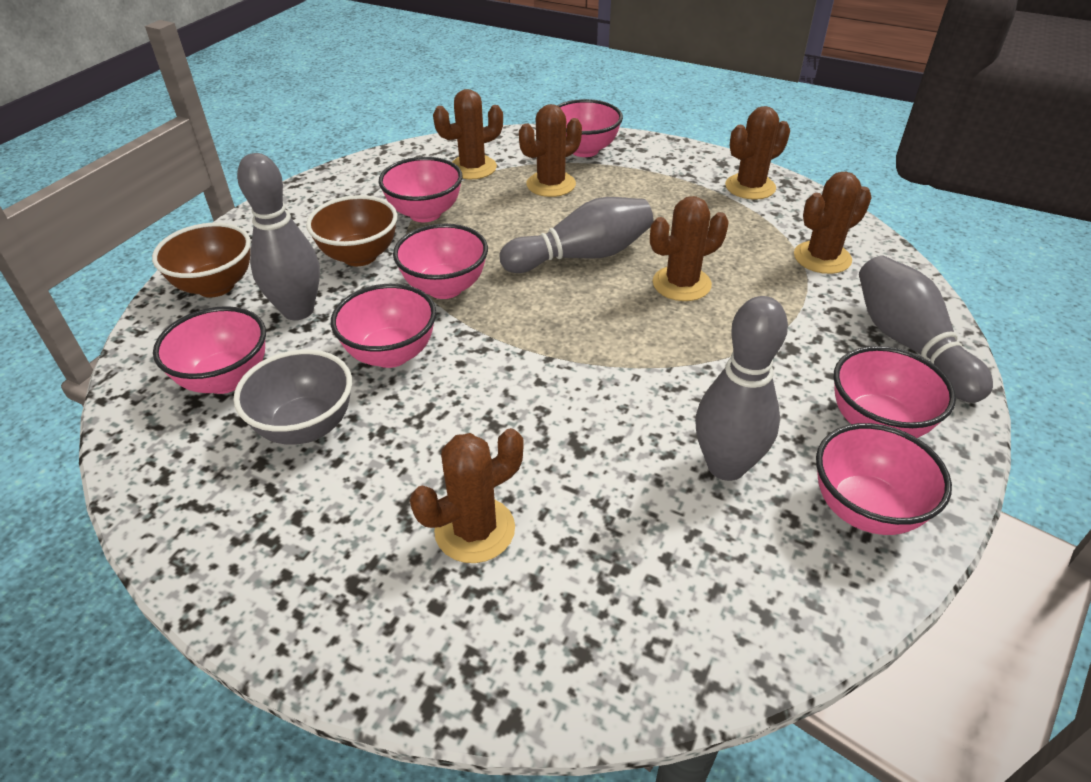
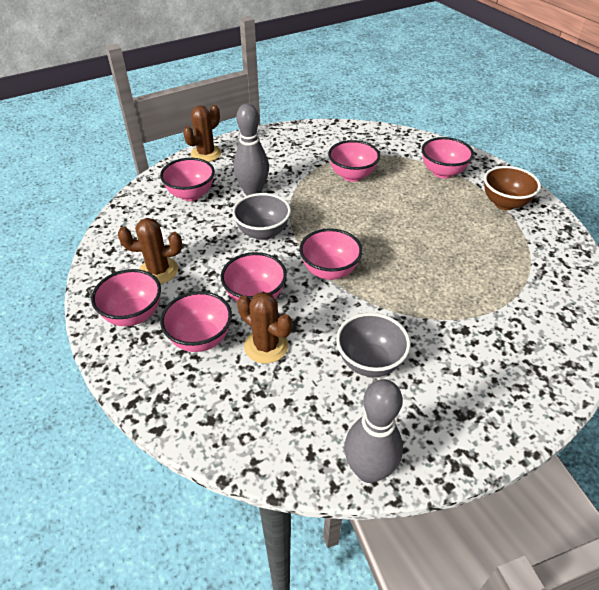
brown bowl: [152,223,251,297] [306,195,397,266] = 2 -> [484,166,541,210] = 1
brown cactus: [410,428,524,563] [433,89,503,179] [519,104,582,197] [650,196,728,301] [725,106,790,200] [794,172,872,274] = 6 -> [118,218,182,284] [183,105,222,162] [237,291,292,364] = 3
grey bowl: [233,349,352,445] = 1 -> [232,193,291,240] [336,313,410,377] = 2
grey bowling pin: [237,153,320,320] [500,197,654,273] [695,296,788,481] [859,256,993,403] = 4 -> [233,103,269,196] [344,379,403,483] = 2

